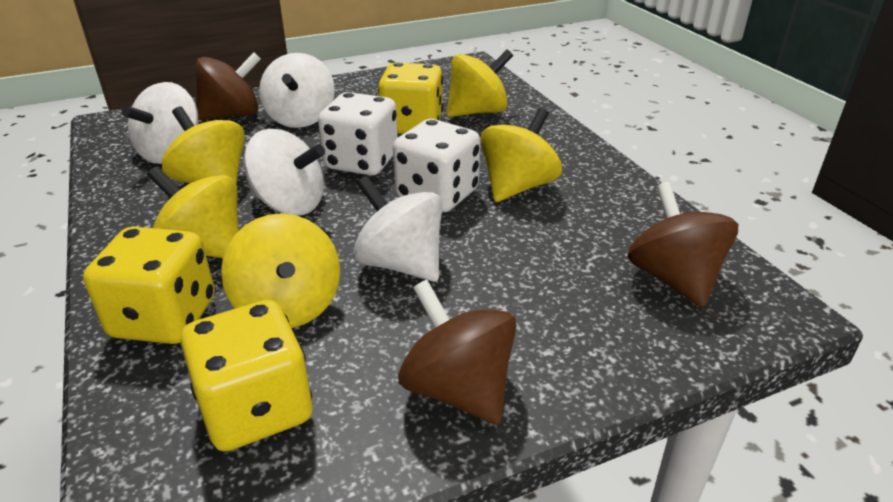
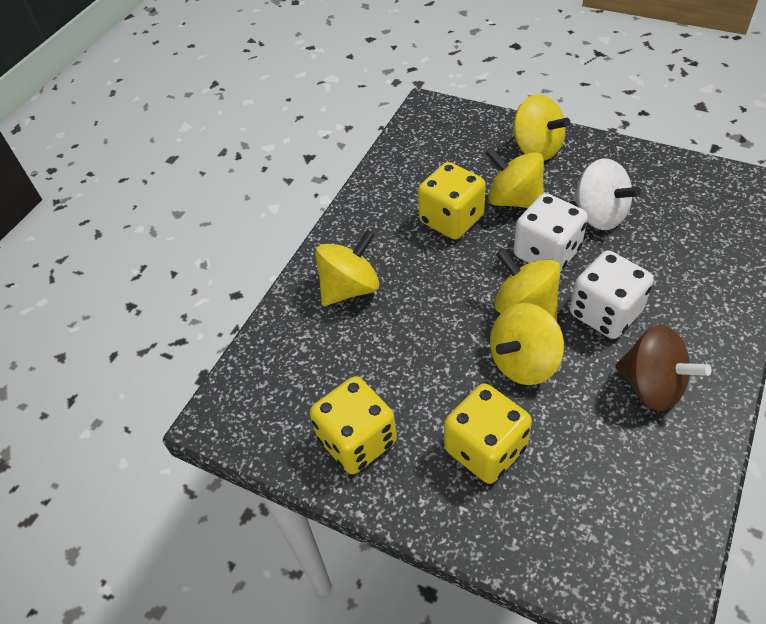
brown spinning top: [196,53,261,120] [398,280,516,425] [627,182,738,308] = 3 -> [615,325,711,411] = 1
white spinning top: [121,82,198,164] [244,129,325,215] [259,53,335,128] [353,176,442,282] = 4 -> [573,158,641,230] = 1

